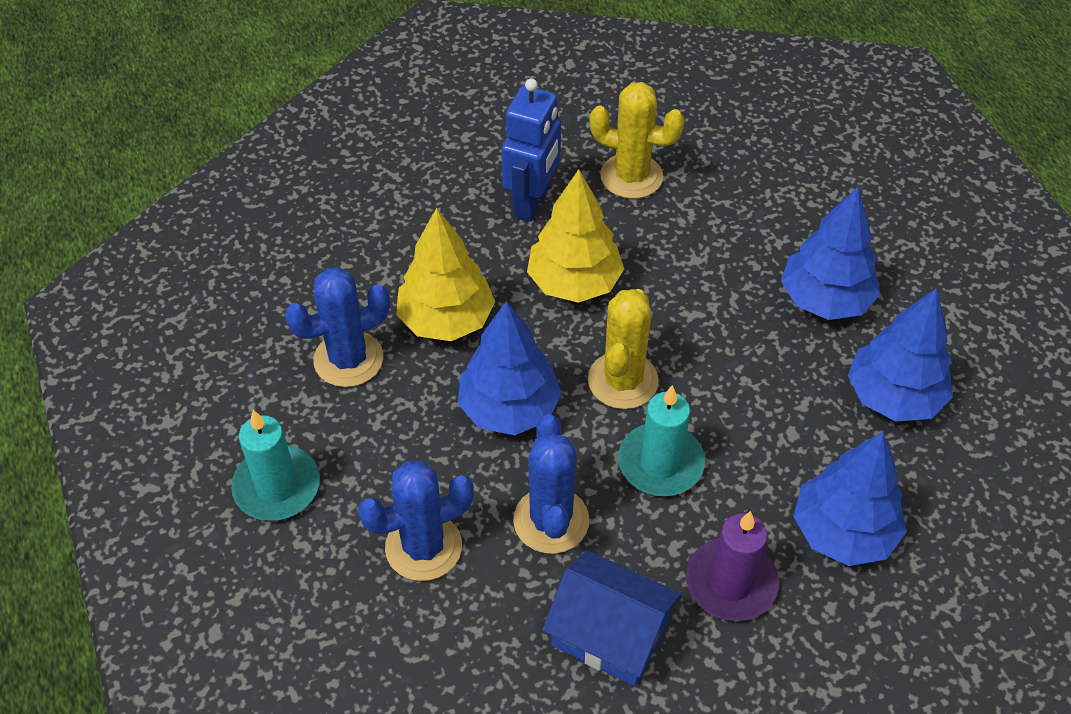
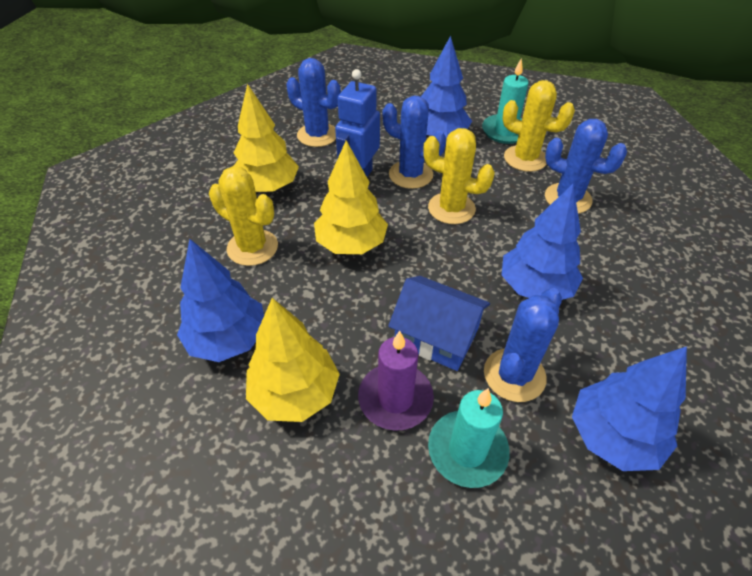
blue cactus: [285,267,390,387] [358,461,474,581] [513,414,589,554] = 3 -> [286,58,341,147] [382,96,446,189] [484,288,562,402] [545,119,627,214] = 4
yellow cactus: [588,289,659,409] [590,82,685,199] = 2 -> [209,166,278,266] [423,128,495,224] [502,80,575,172] = 3
yellow tree: [396,208,495,341] [527,169,624,303] = 2 -> [234,84,299,192] [246,298,340,422] [314,140,388,254] = 3

